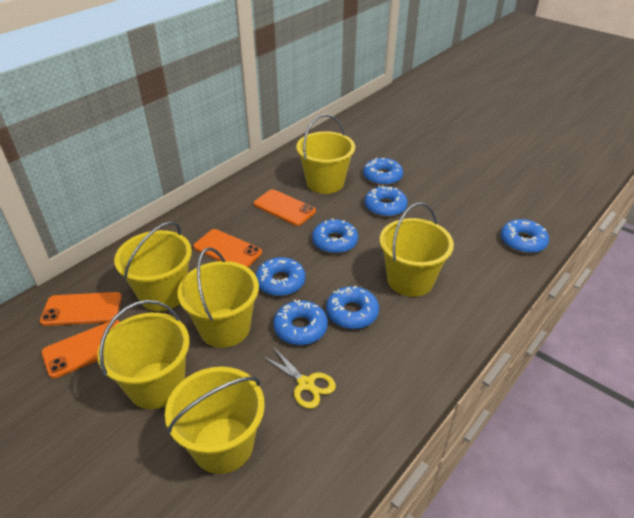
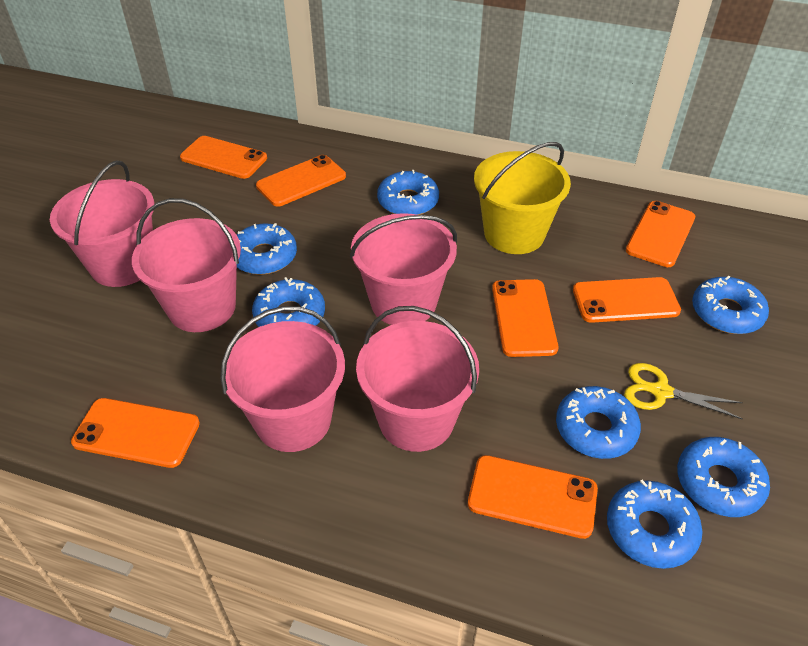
orange phone: [40,292,122,326] [41,320,120,378] [193,229,262,267] [254,189,316,226] = 4 -> [71,398,200,468] [180,136,267,179] [256,155,346,207] [468,455,598,539] [492,279,558,357] [573,277,681,323] [626,201,695,267] = 7
pink bucket: none = 0 -> [50,160,154,287] [132,198,241,332] [220,306,345,452] [350,213,457,325] [356,306,479,452] = 5
yellow bucket: [97,300,190,409] [114,221,192,311] [165,367,265,474] [177,247,259,348] [296,114,355,194] [380,202,454,297] = 6 -> [474,142,571,254] = 1

